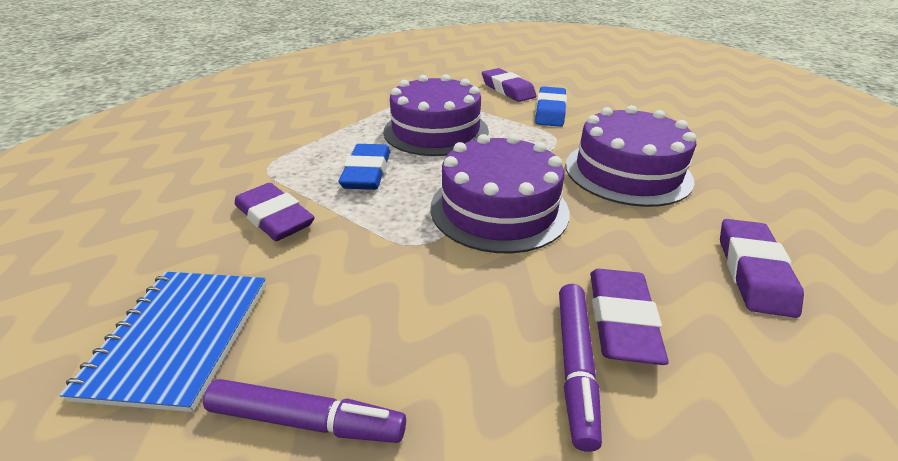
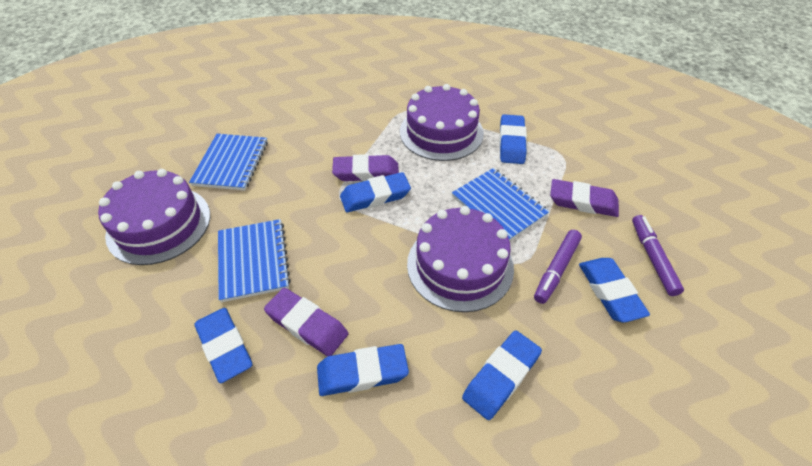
blue eraser: [339,144,390,190] [535,86,567,127] = 2 -> [194,308,252,383] [317,344,409,396] [340,172,411,212] [462,330,542,420] [499,114,527,164] [579,258,650,323] = 6
blue notebook: [59,272,266,412] = 1 -> [189,134,268,191] [218,219,291,302] [452,168,550,241] = 3
purple eraser: [235,183,315,241] [482,68,537,102] [590,269,669,365] [720,219,804,318] = 4 -> [264,288,348,356] [332,154,399,181] [550,179,619,217] = 3

